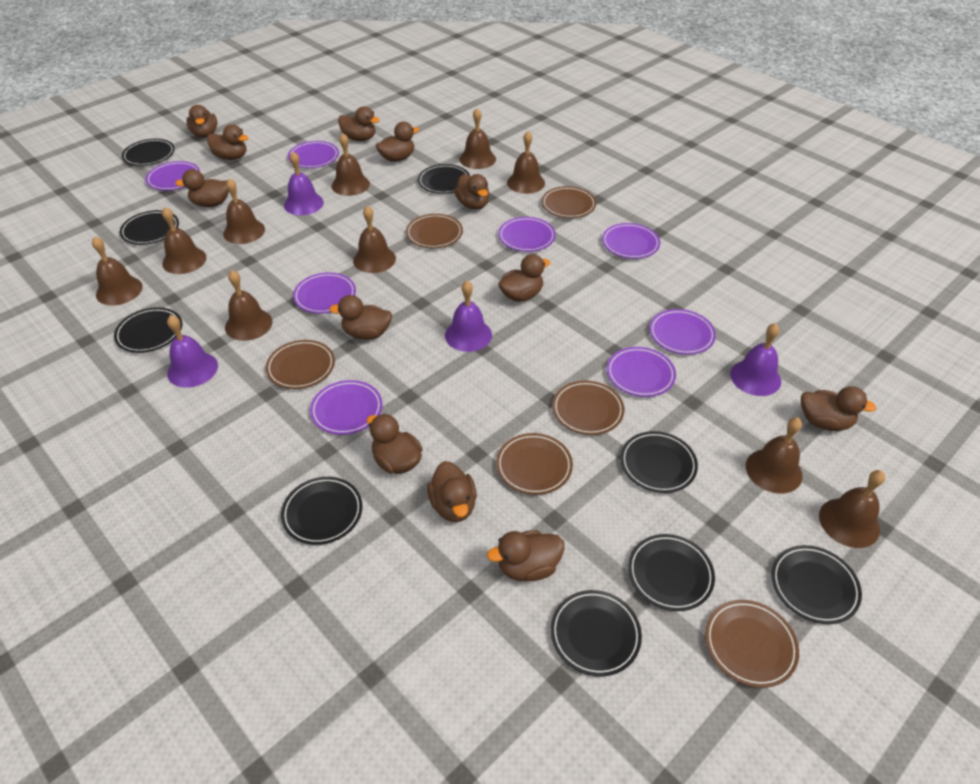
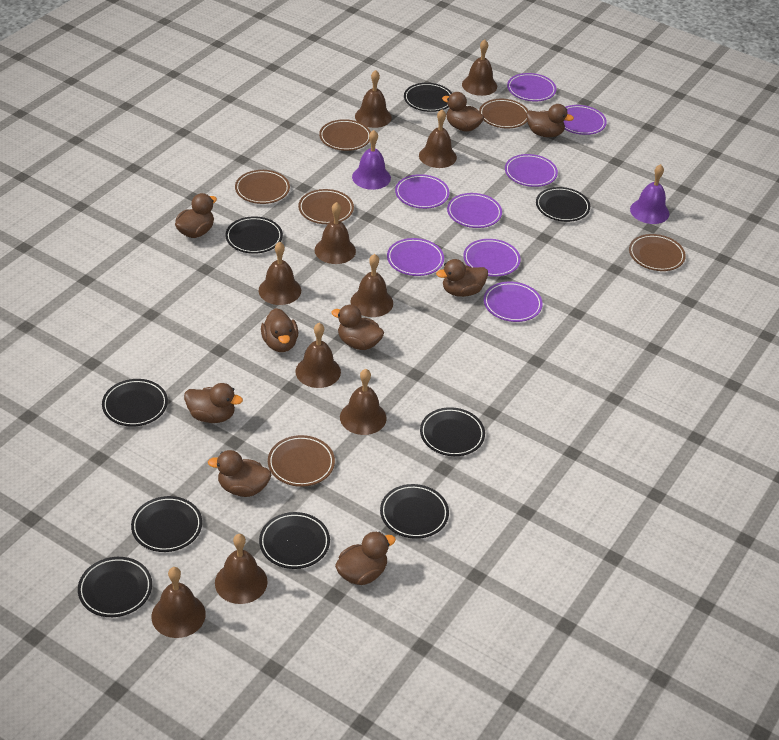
brown duck: [175,169,229,207] [186,105,217,138] [207,124,249,160] [329,295,392,340] [338,106,380,141] [367,414,423,474] [376,122,419,162] [427,461,477,522] [454,174,489,210] [487,530,565,581] [498,254,550,302] [801,386,877,431] = 12 -> [175,193,217,238] [184,383,243,423] [208,450,271,497] [261,308,298,352] [331,305,384,350] [335,531,396,585] [436,259,488,297] [442,92,484,132] [526,104,574,137] = 9
purple bell: [167,315,218,388] [284,152,324,215] [445,281,492,352] [730,323,781,396] = 4 -> [352,130,391,190] [630,164,669,224] = 2

